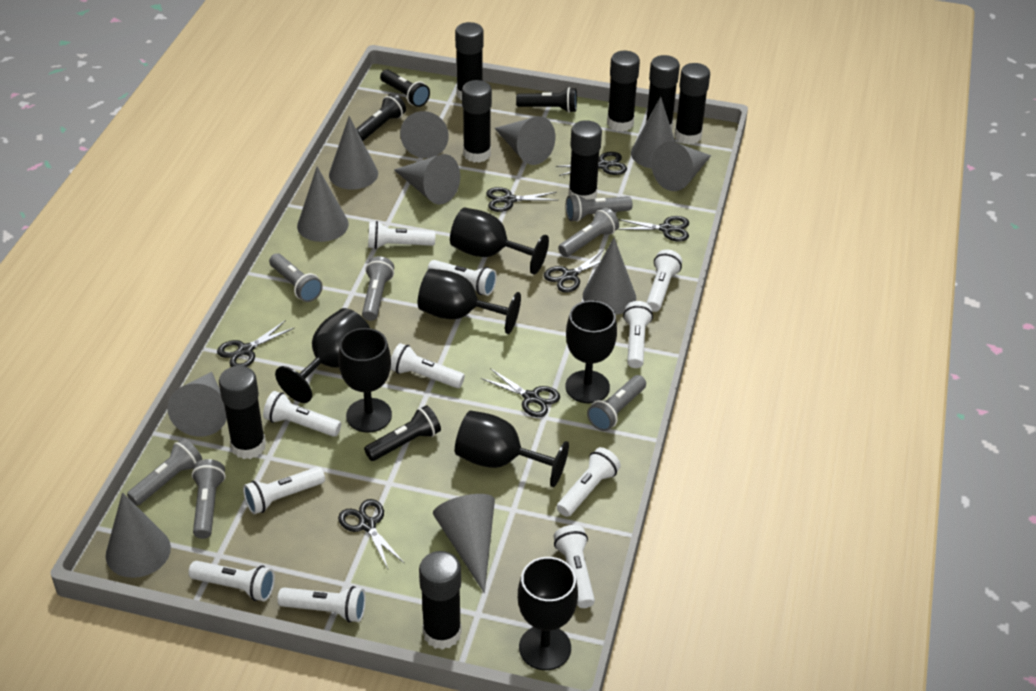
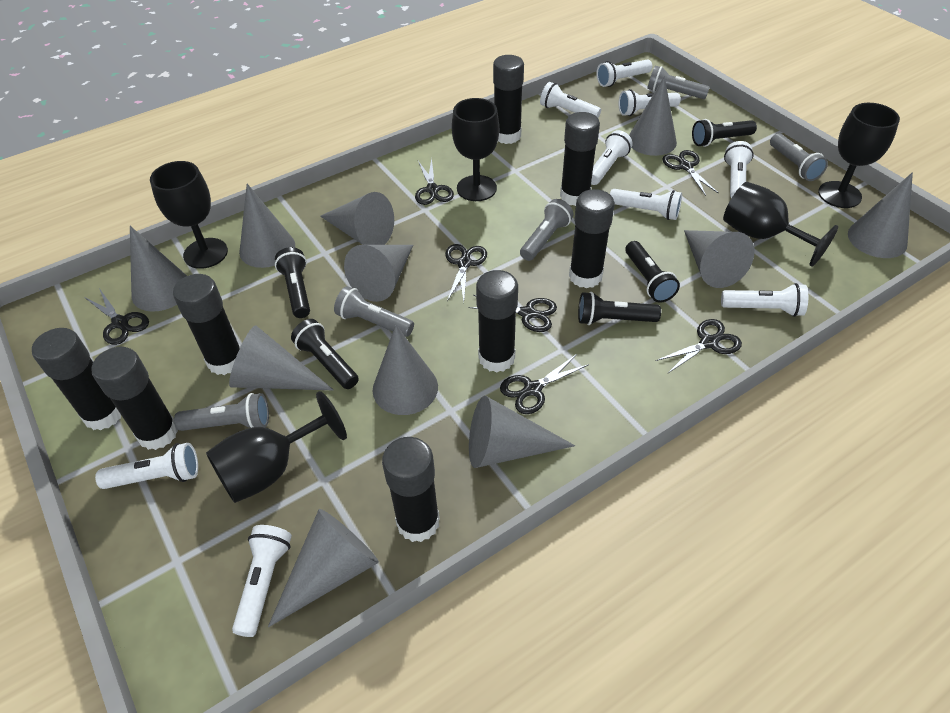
black flashlight: [356,94,406,141] [364,405,441,461] [380,69,430,107] [516,87,577,113] = 4 -> [275,247,310,318] [291,319,359,389] [578,292,661,325] [625,241,680,303] [692,119,757,147] = 5
black goblet: [275,308,370,403] [338,328,392,433] [418,269,521,334] [450,208,549,274] [455,410,569,487] [518,557,578,670] [565,300,617,403] = 7 -> [150,161,228,269] [206,391,347,503] [452,98,499,201] [723,182,838,267] [818,103,900,208] = 5
grey flashlight: [127,438,202,506] [192,459,226,539] [269,253,323,302] [362,256,394,321] [558,207,619,257] [566,194,633,222] [587,375,646,431] = 7 -> [174,393,269,431] [334,286,414,337] [520,199,574,261] [647,66,710,99] [770,133,828,181] = 5
white flashlight: [188,561,275,601] [243,467,325,514] [263,391,341,437] [277,586,366,623] [368,221,435,249] [390,343,465,388] [428,260,497,296] [554,525,595,608] [557,447,621,517] [623,301,653,368] [646,249,682,312] = 11 -> [95,443,198,489] [232,525,292,637] [540,82,601,118] [591,130,633,185] [597,59,652,87] [610,189,682,220] [619,89,681,116] [721,283,808,317] [724,141,754,198] = 9

